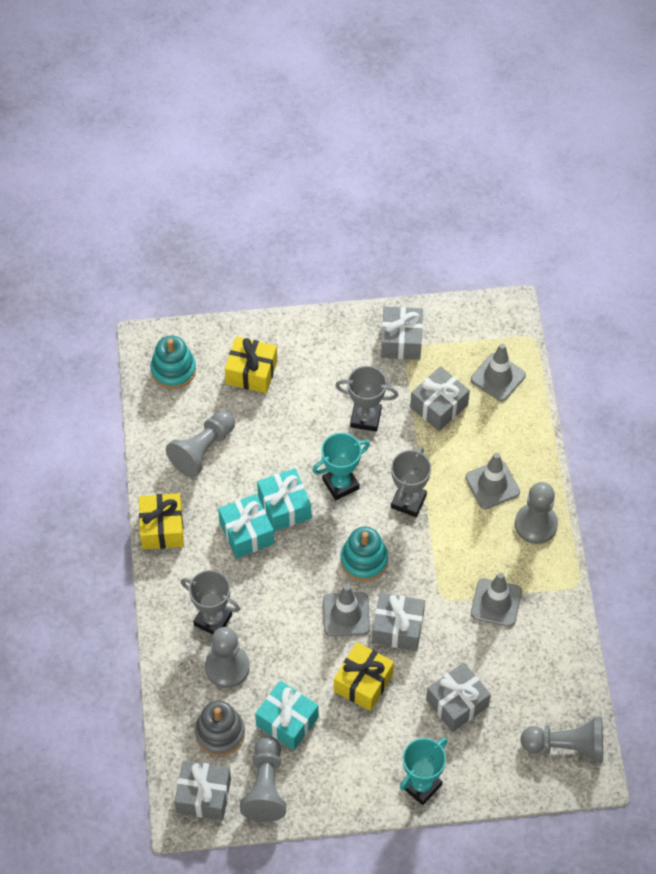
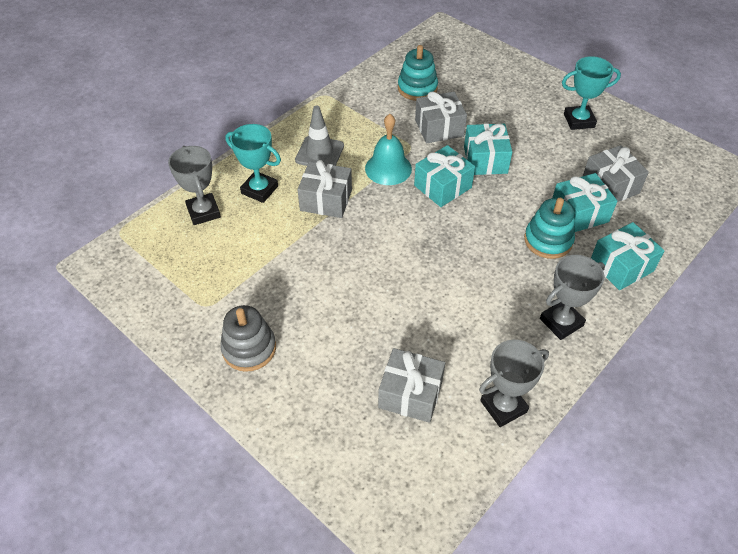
grey gift: [174,760,231,820] [372,592,425,651] [381,306,423,360] [410,366,470,431] [426,662,491,732] = 5 -> [297,160,352,218] [378,348,445,423] [415,91,467,143] [583,145,649,202] = 4
grey pawn: [166,411,235,477] [205,627,250,688] [240,736,286,822] [515,482,558,544] [520,716,603,763] = 5 -> none = 0
grey traffic cone: [323,585,370,636] [465,453,520,509] [471,343,526,401] [471,572,522,627] = 4 -> [295,106,344,166] = 1
turquoise bell: none = 0 -> [365,114,412,185] = 1
turquoise gift: [218,494,274,559] [255,681,319,750] [257,468,311,532] = 3 -> [414,145,475,207] [464,124,512,175] [553,173,617,232] [591,222,665,290] = 4
yellow gift: [139,493,184,550] [225,336,277,393] [334,642,394,711] = 3 -> none = 0

